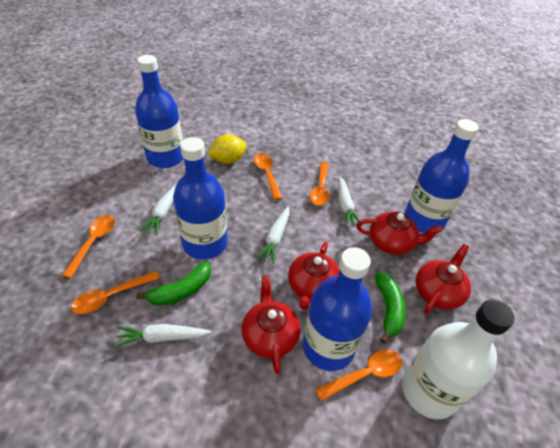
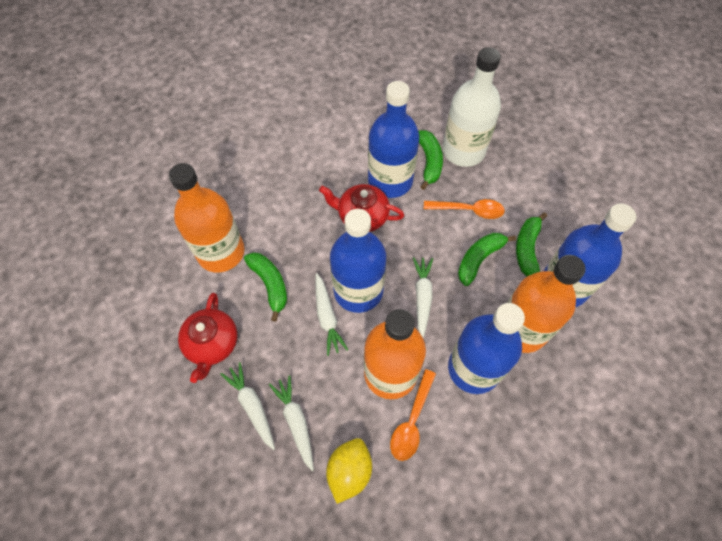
green banana: [136,261,211,306] [375,272,406,344] = 2 -> [244,252,287,322] [419,130,443,190] [458,233,516,286] [516,212,547,276] = 4
orange bottle: none = 0 -> [169,163,244,272] [364,309,426,399] [507,255,586,353] = 3
orange spoon: [62,215,115,278] [71,271,160,314] [254,153,282,200] [310,162,329,205] [315,350,402,401] = 5 -> [390,369,436,461] [424,199,505,219] = 2
red teapot: [242,275,300,374] [288,242,340,310] [356,212,442,255] [416,244,471,314] = 4 -> [178,293,238,383] [319,184,404,232] = 2

